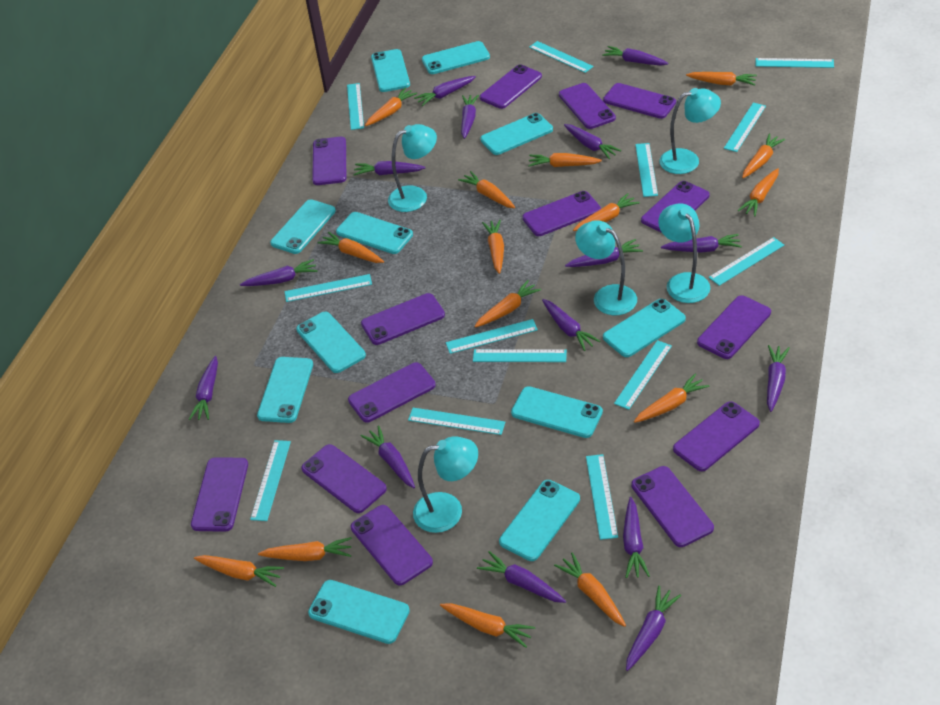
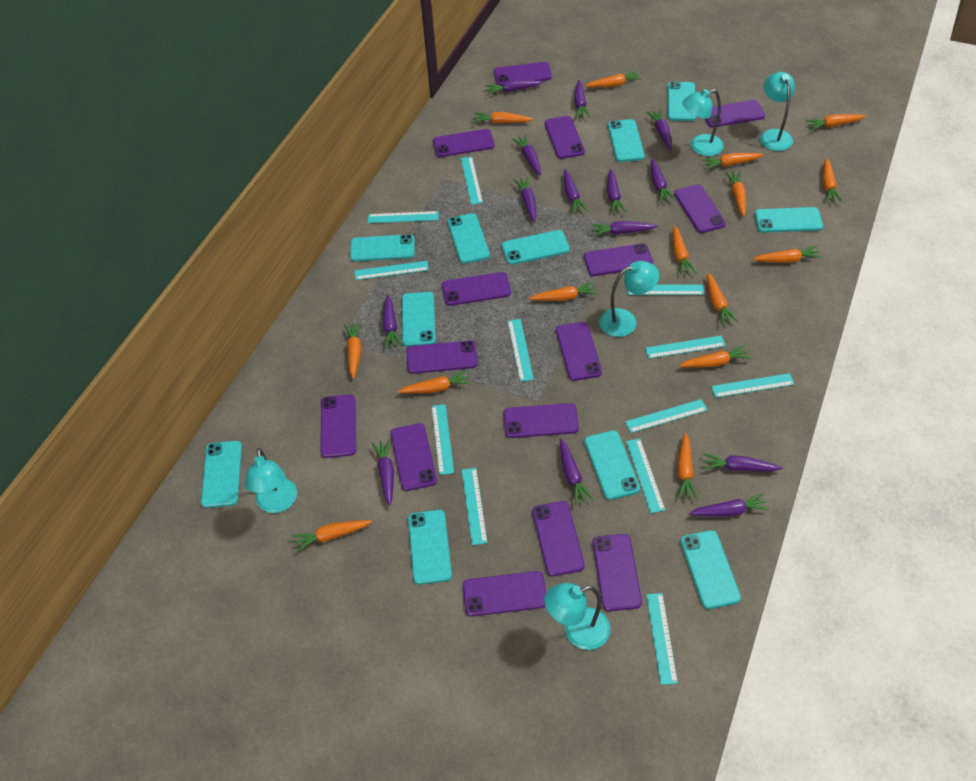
purple carrot: [188,356,218,420] [240,259,318,286] [353,161,426,175] [361,425,415,488] [414,76,476,106] [461,95,479,139] [477,551,566,603] [542,299,600,351] [564,124,621,159] [565,239,643,267] [602,46,668,66] [623,497,650,578] [626,586,681,671] [661,234,742,252] [767,345,790,412] = 15 -> [371,439,394,506] [382,294,402,348] [485,80,543,94] [512,135,541,176] [514,177,536,222] [560,439,594,505] [564,170,588,214] [574,80,590,118] [591,221,657,236] [607,169,627,214] [647,109,672,150] [651,159,675,203] [689,493,770,517] [703,453,782,471] = 14
purple phone: [191,457,248,532] [301,444,387,513] [312,137,346,185] [348,362,436,423] [351,505,433,585] [361,293,445,345] [480,64,542,109] [522,191,601,236] [559,83,616,129] [603,83,676,119] [631,466,714,547] [641,181,710,233] [673,401,760,471] [697,295,771,359] = 14 -> [320,394,356,458] [390,423,437,491] [406,340,478,374] [433,129,495,157] [442,272,511,306] [463,571,546,617] [494,62,552,86] [503,403,579,438] [532,501,585,576] [544,116,585,159] [556,322,602,381] [584,243,653,276] [593,534,642,611] [674,184,726,233] [705,100,765,128] = 15
turquoise ruler: [250,440,291,521] [284,274,372,302] [347,83,364,130] [408,408,505,435] [446,319,538,354] [473,349,567,362] [529,41,593,73] [586,454,618,540] [614,340,672,410] [635,143,658,197] [709,237,784,286] [724,103,766,152] [756,58,834,68] = 13 -> [354,261,429,280] [368,211,439,223] [431,404,454,475] [460,157,483,205] [462,468,488,545] [508,319,534,382] [625,399,707,433] [626,439,665,513] [627,284,704,295] [645,335,726,359] [646,593,678,685] [711,373,795,398] = 12

